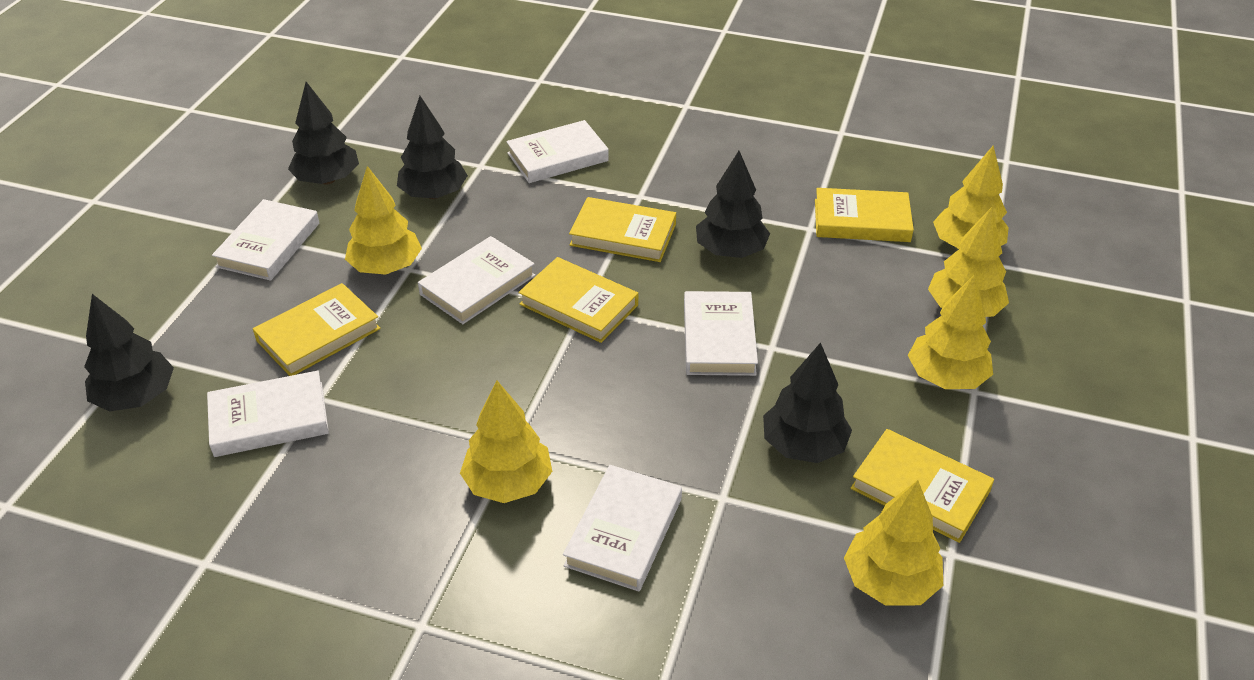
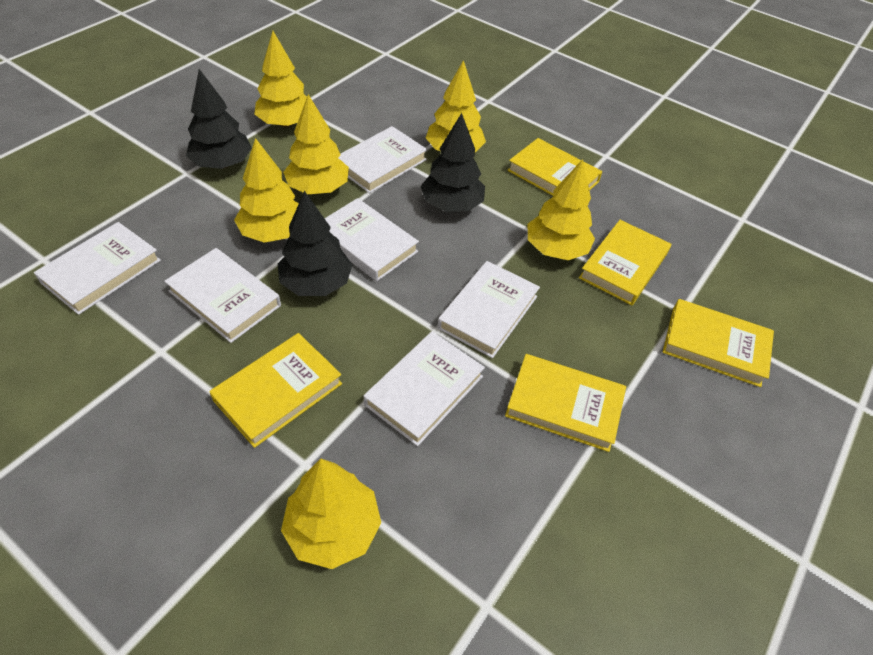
black tree: [84,294,174,412] [288,82,359,185] [397,96,468,199] [696,151,770,258] [763,342,852,463] = 5 -> [186,69,252,169] [278,191,352,296] [420,113,485,211] = 3

